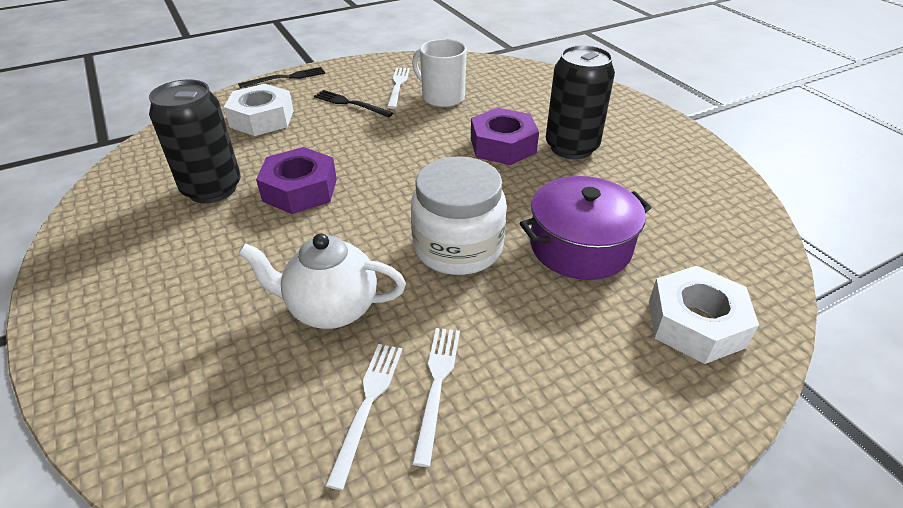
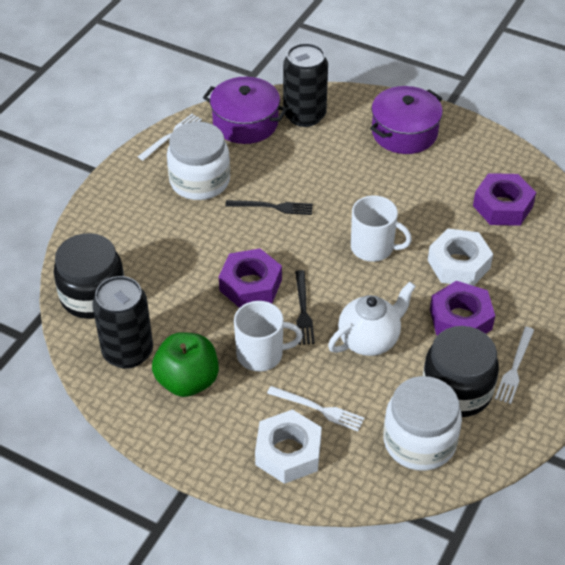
black jar: none = 0 -> [54,233,124,319] [423,326,499,417] = 2
green apple: none = 0 -> [152,332,219,397] = 1
purple nut: [256,147,337,214] [471,108,539,165] = 2 -> [219,249,282,308] [430,281,495,335] [473,173,536,226] = 3
purple pot: [520,176,652,280] = 1 -> [203,77,288,144] [370,86,443,154] = 2
white jar: [411,156,507,275] = 1 -> [167,122,230,200] [384,376,462,471] = 2
white mug: [412,39,467,107] = 1 -> [234,301,303,372] [351,195,412,262] = 2

